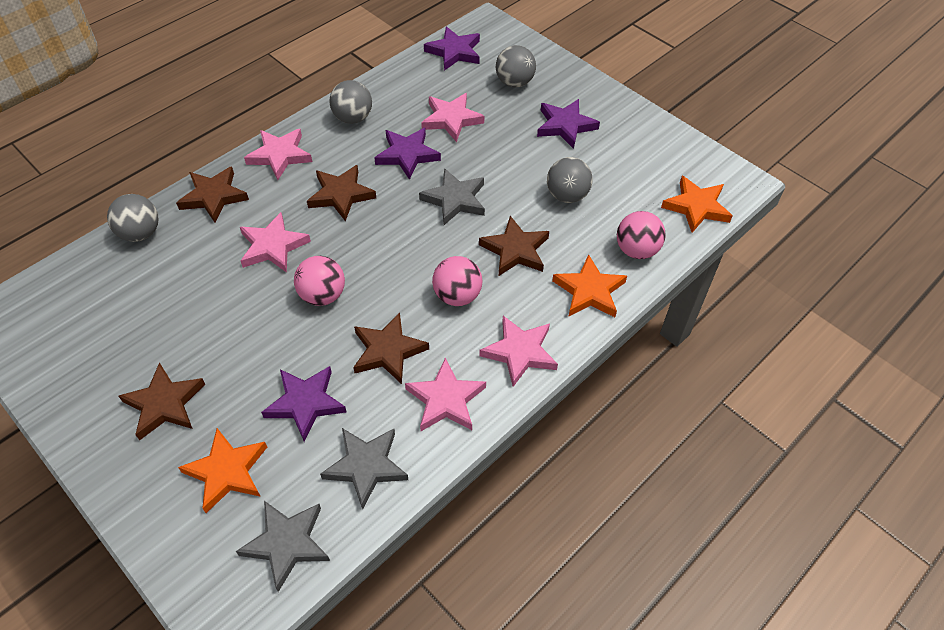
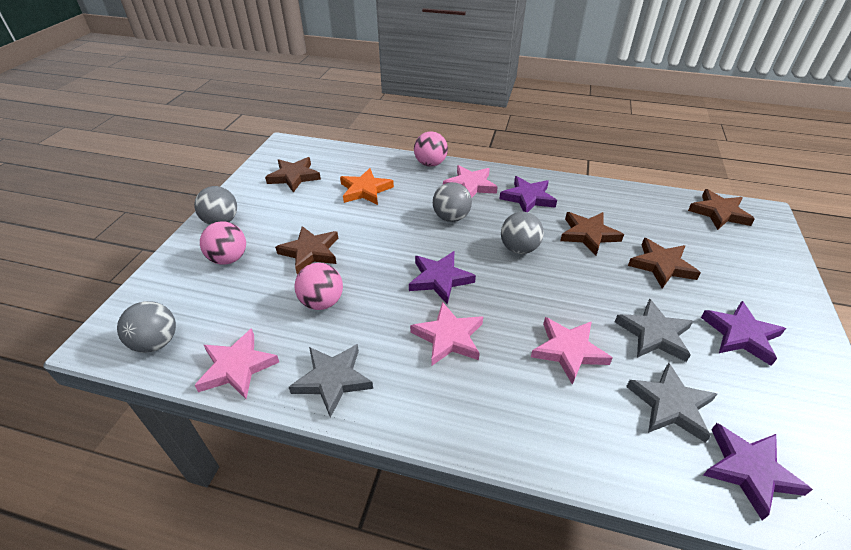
orange star: [178,428,267,513] [552,254,627,317] [661,176,733,233] = 3 -> [340,168,394,205] = 1
pink star: [240,212,311,273] [244,129,312,180] [405,358,486,431] [421,93,485,142] [479,316,558,387] = 5 -> [194,328,279,399] [410,302,483,366] [443,165,498,198] [531,317,613,385] = 4

